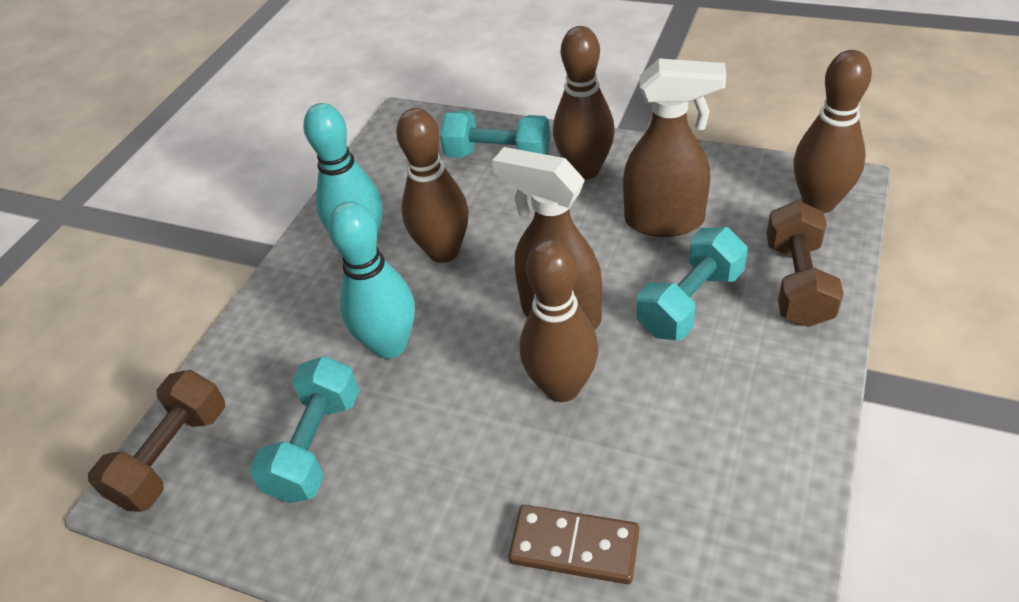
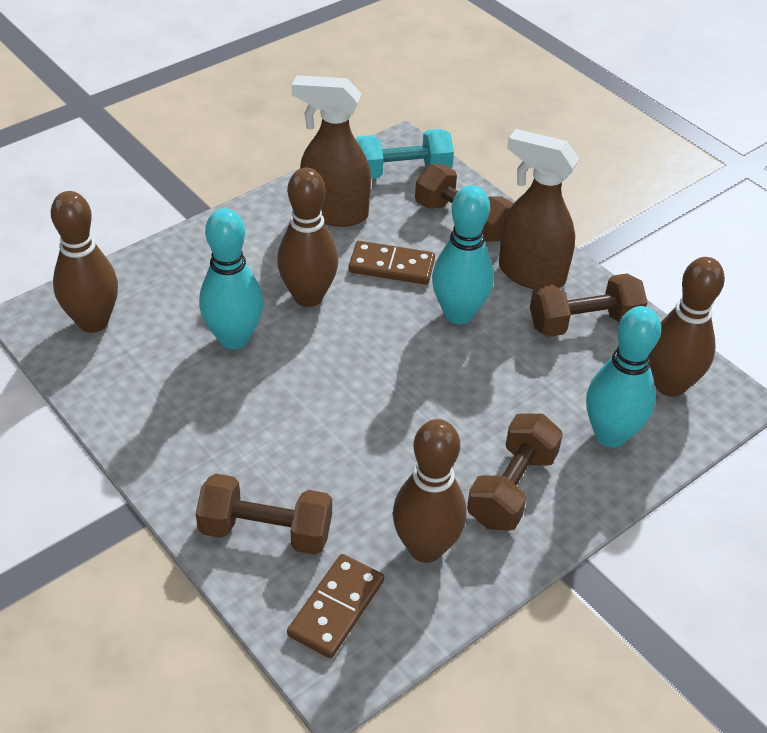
brown domino: [508,505,639,584] = 1 -> [287,554,384,659] [349,241,435,285] = 2
brown dumbbell: [88,370,225,512] [766,201,844,327] = 2 -> [196,474,332,555] [415,164,514,242] [467,413,563,531] [530,273,648,337] = 4
turquoise bowling pin: [303,103,383,240] [328,201,415,359] = 2 -> [199,208,263,350] [432,185,494,324] [586,306,661,448] = 3
turquoise dumbbell: [249,356,360,503] [440,110,550,158] [637,227,748,340] = 3 -> [355,129,454,179] = 1

